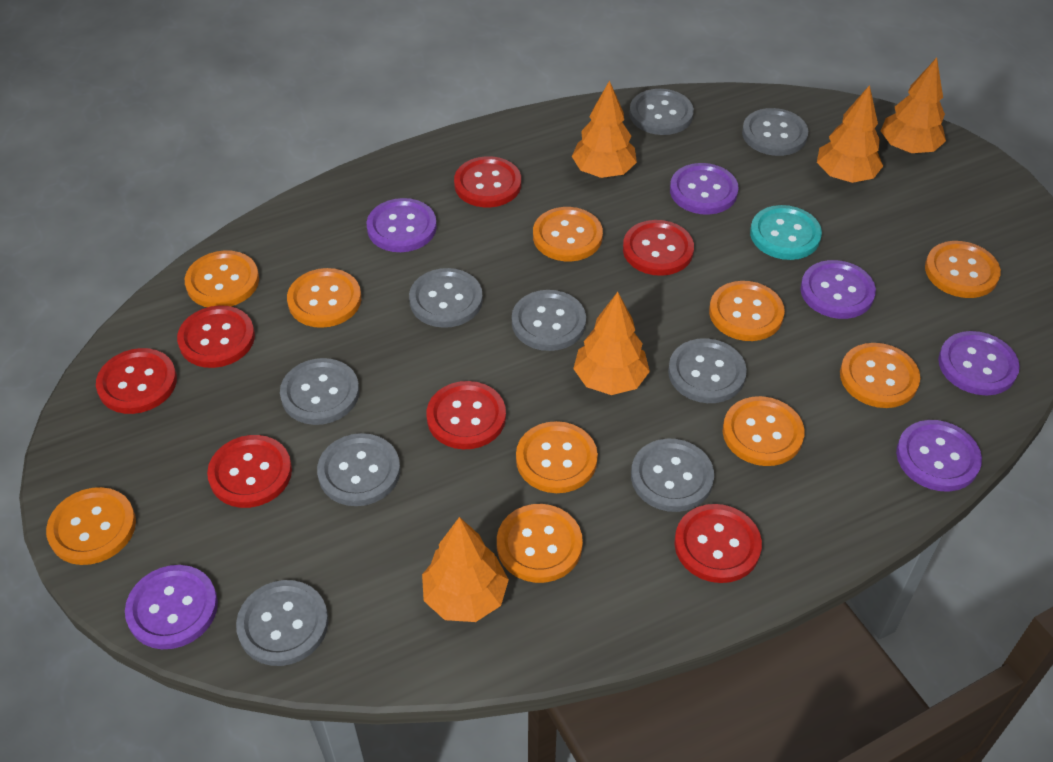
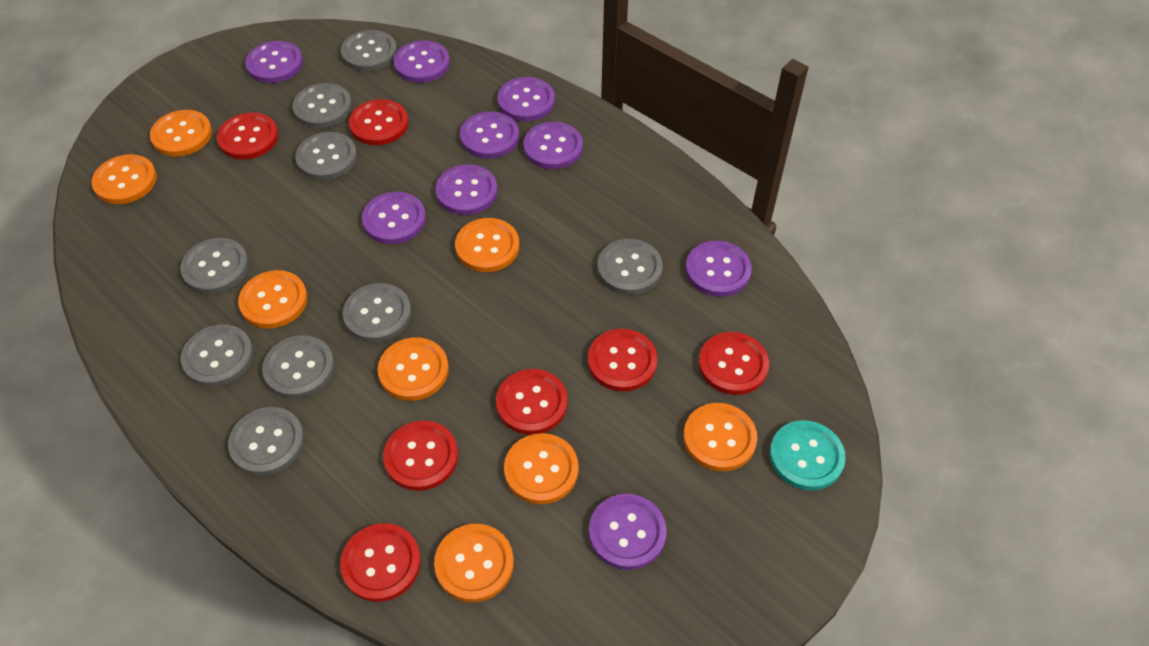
orange button: [46,487,136,565] [185,250,259,307] [287,268,361,328] [497,504,583,583] [516,421,598,493] [533,207,603,261] [709,281,785,341] [723,396,805,466] [840,343,920,408] [925,241,1001,298] = 10 -> [91,154,157,204] [150,110,212,157] [238,270,307,329] [378,338,449,401] [434,524,514,602] [455,218,519,272] [504,433,579,504] [683,403,757,471] = 8
orange tree: [422,517,509,622] [571,80,637,178] [573,292,650,395] [817,85,883,183] [881,58,946,153] = 5 -> none = 0
purple button: [125,565,218,649] [366,198,437,252] [670,163,739,215] [800,260,876,319] [896,420,982,492] [938,331,1020,396] = 6 -> [245,41,303,83] [362,192,426,244] [393,40,450,83] [435,164,498,215] [460,111,519,158] [497,77,555,121] [523,122,583,169] [589,494,667,570] [685,241,752,297] = 9

